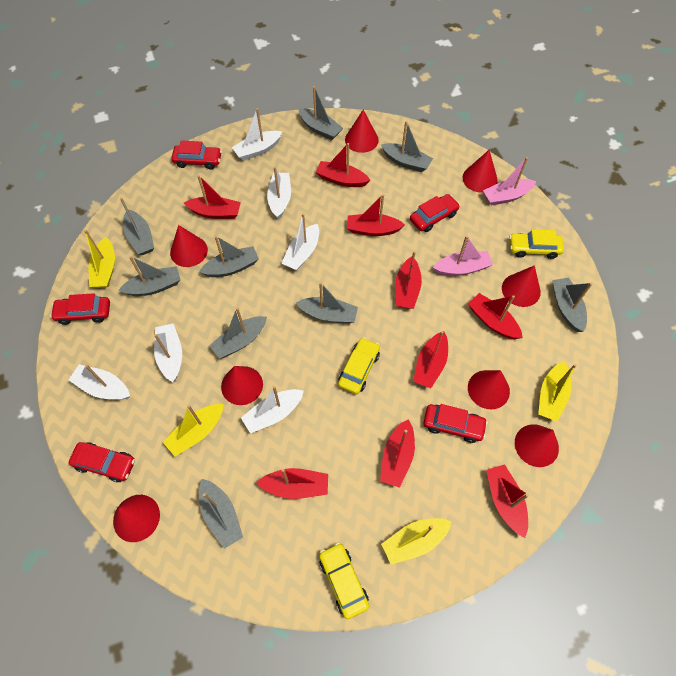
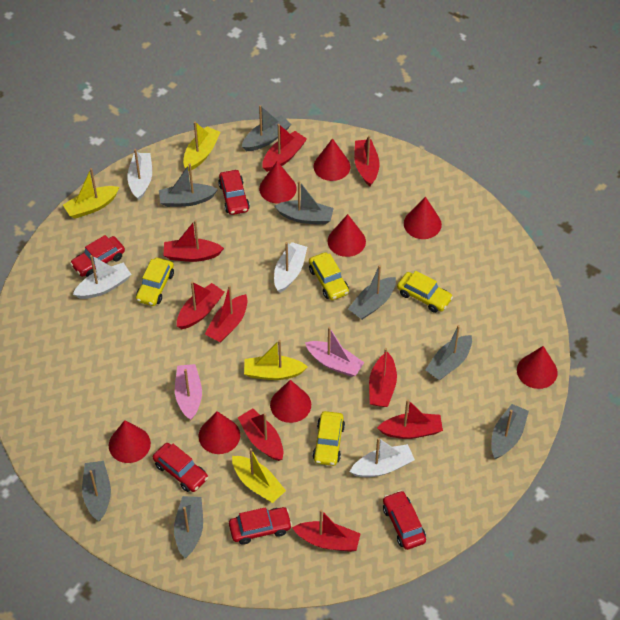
grey boat: [118,256,180,296] [120,198,154,255] [199,236,259,277] [199,479,243,549] [209,308,267,359] [296,282,358,324] [298,86,343,140] [381,121,433,172] [552,277,592,332] = 9 -> [82,461,111,521] [159,163,218,207] [174,496,203,558] [242,105,291,151] [275,181,334,225] [348,265,396,320] [425,325,472,381] [491,404,529,459] = 8
white boat: [69,364,130,399] [154,324,182,382] [232,108,283,161] [241,386,304,434] [267,167,291,219] [282,213,319,270] = 6 -> [73,255,132,299] [127,149,152,200] [274,242,307,292] [350,438,415,477] = 4
yellow car: [319,543,369,619] [338,337,380,394] [509,229,564,259] = 3 -> [136,258,174,306] [309,252,349,300] [313,411,345,466] [397,271,453,313] = 4

